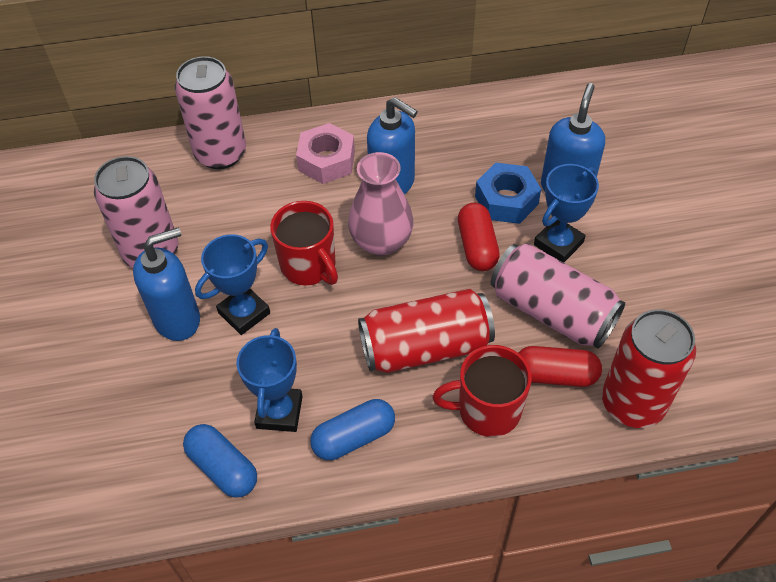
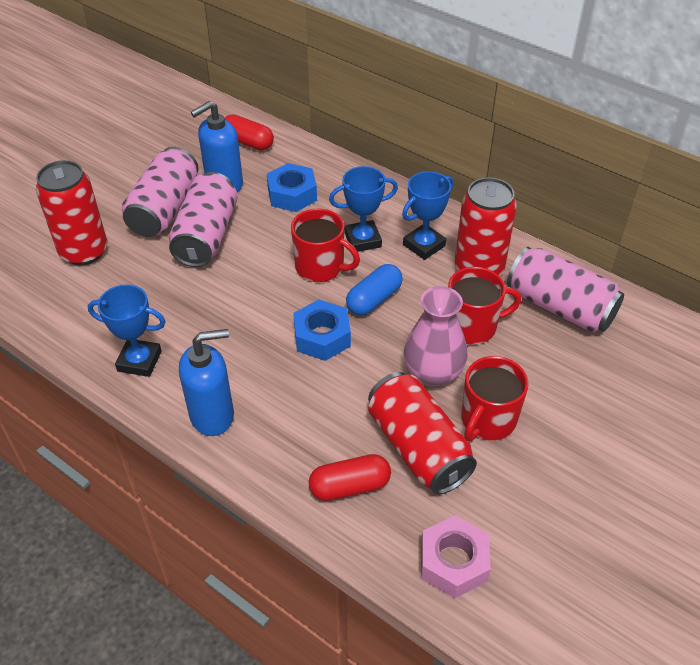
blue capsule: [183,424,257,498] [310,399,395,460] = 2 -> [346,264,403,316] = 1
blue nut: [475,163,541,224] = 1 -> [267,163,317,212] [293,299,351,361] = 2
blue soap dispenser: [133,228,200,341] [367,97,418,195] [541,83,605,191] = 3 -> [179,329,234,436] [191,101,243,192] = 2
red can: [358,289,495,373] [602,309,696,428] = 2 -> [36,160,107,265] [368,372,477,494] [455,177,517,276] = 3
red mug: [270,201,338,285] [432,345,532,437] = 2 -> [291,208,360,282] [448,267,521,345] [461,356,529,441] = 3

